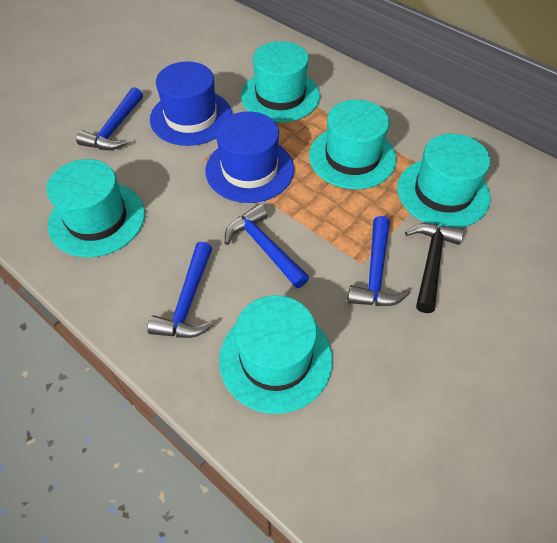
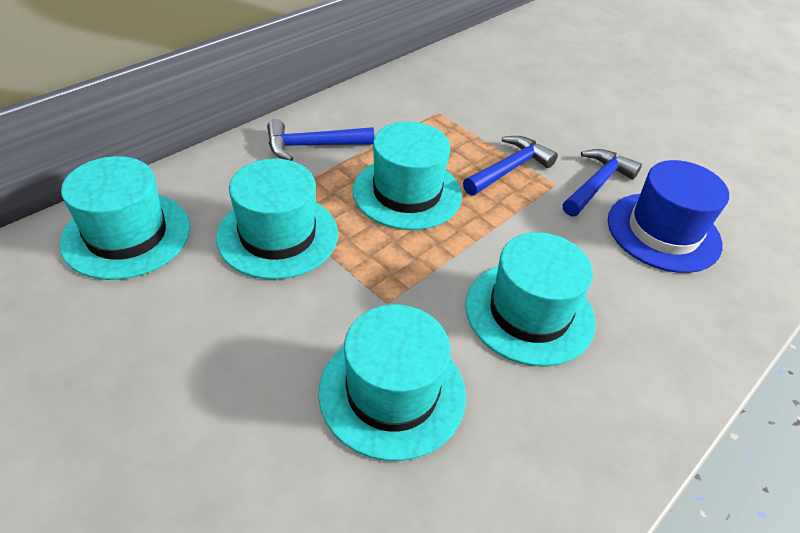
black hammer: [405,223,464,313] = 1 -> none = 0
blue hammer: [76,87,143,150] [147,242,213,338] [225,204,309,288] [347,216,409,306] = 4 -> [267,119,375,161] [463,136,558,196] [563,149,642,217] = 3
blue hat: [150,62,232,146] [205,111,294,203] = 2 -> [608,160,729,273] = 1

